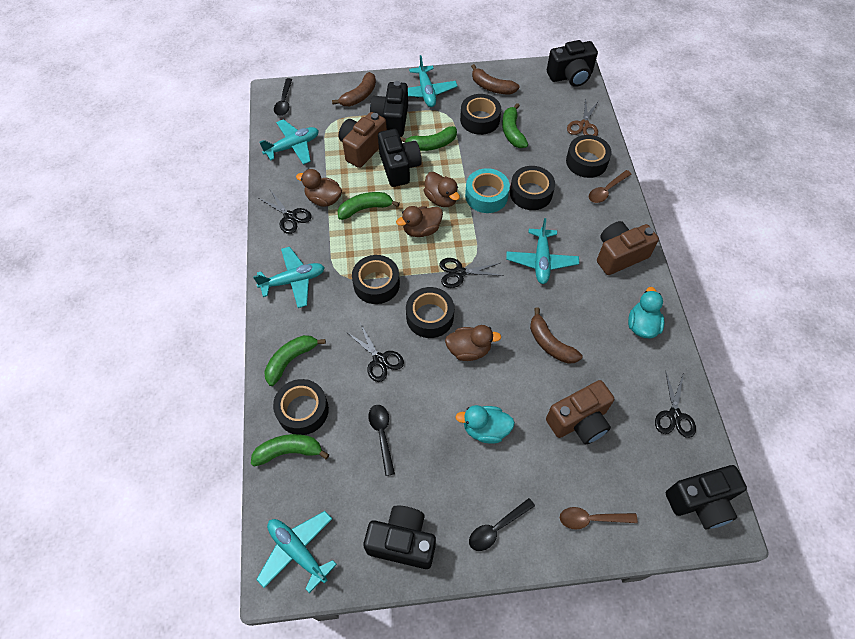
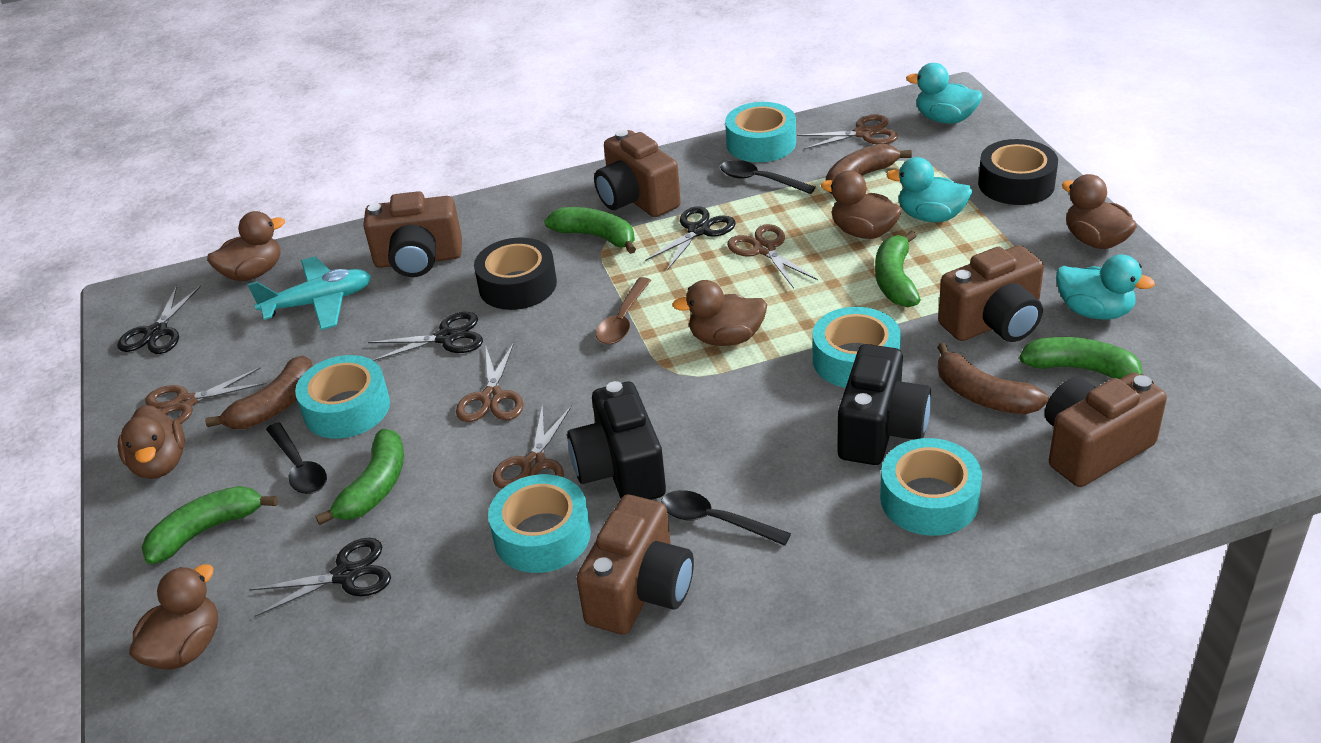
black camera: [363,506,436,569] [370,81,408,137] [378,129,422,187] [547,40,598,87] [666,465,747,529] = 5 -> [567,381,666,500] [837,344,931,465] = 2
black tape: [273,379,329,435] [352,255,400,304] [406,287,454,338] [460,94,501,135] [510,166,555,210] [566,135,612,178] = 6 -> [474,238,557,310] [978,139,1058,205] = 2
brown camera: [339,112,387,168] [546,380,614,445] [597,221,659,275] = 3 -> [363,191,462,277] [577,495,694,635] [594,130,681,217] [938,245,1044,342] [1045,373,1167,487] = 5
brown duck: [296,169,342,207] [396,206,443,237] [424,172,460,207] [445,325,501,361] = 4 -> [118,405,185,479] [129,564,218,669] [207,211,285,281] [672,280,767,346] [821,170,902,239] [1062,174,1137,249] = 6
brown scissors: [567,98,598,136] = 1 -> [145,367,266,424] [456,342,524,422] [493,404,572,489] [727,224,818,288] [797,114,898,150] = 5
brown spoon: [560,507,638,530] [589,170,632,203] = 2 -> [596,277,651,344] = 1
turquoise duck: [455,405,515,444] [628,287,664,338] = 2 -> [886,157,973,222] [906,63,983,124] [1056,254,1155,320] = 3
turquoise plane: [253,247,325,308] [256,511,337,593] [259,119,319,165] [408,55,458,107] [506,218,579,284] = 5 -> [248,256,371,330] = 1
turquoise tape: [465,168,510,213] = 1 -> [295,355,390,439] [488,474,591,573] [725,102,796,162] [813,307,901,388] [880,438,982,536] = 5

